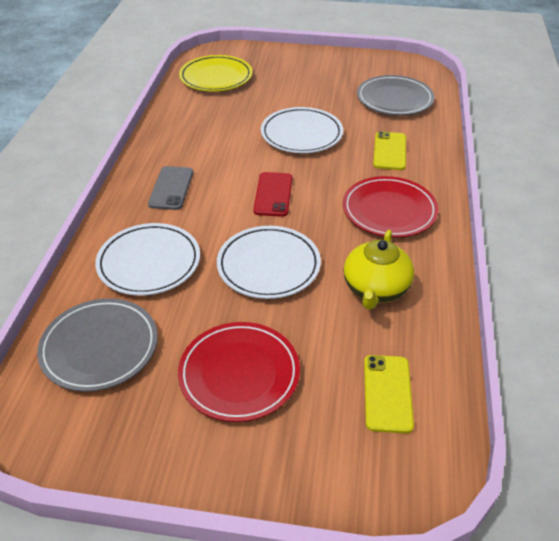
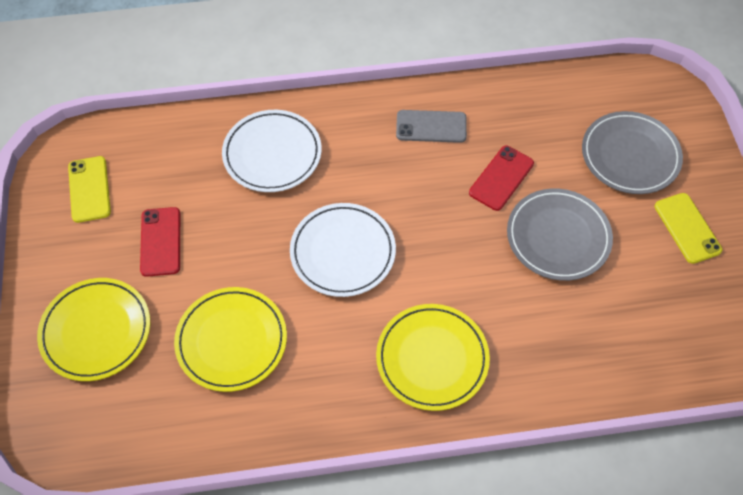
red phone: [253,172,292,217] = 1 -> [140,207,180,277] [469,146,534,211] = 2
red plate: [178,322,300,422] [343,176,439,238] = 2 -> none = 0
white plate: [95,223,200,296] [217,226,321,299] [261,107,343,153] = 3 -> [222,110,322,192] [290,203,396,297] = 2
yellow plate: [179,55,252,92] = 1 -> [37,278,150,381] [174,287,287,392] [376,304,490,411] = 3
yellow teapot: [344,230,414,310] = 1 -> none = 0

